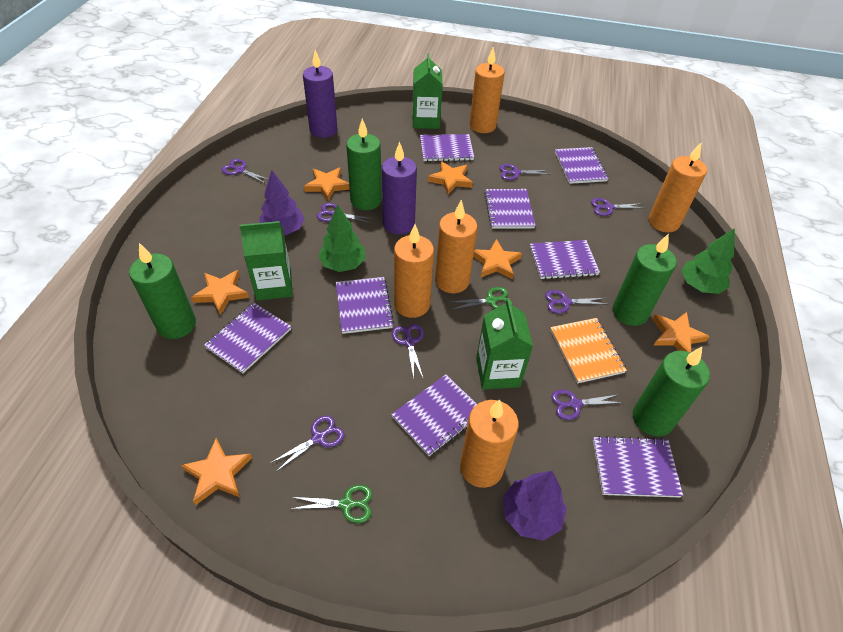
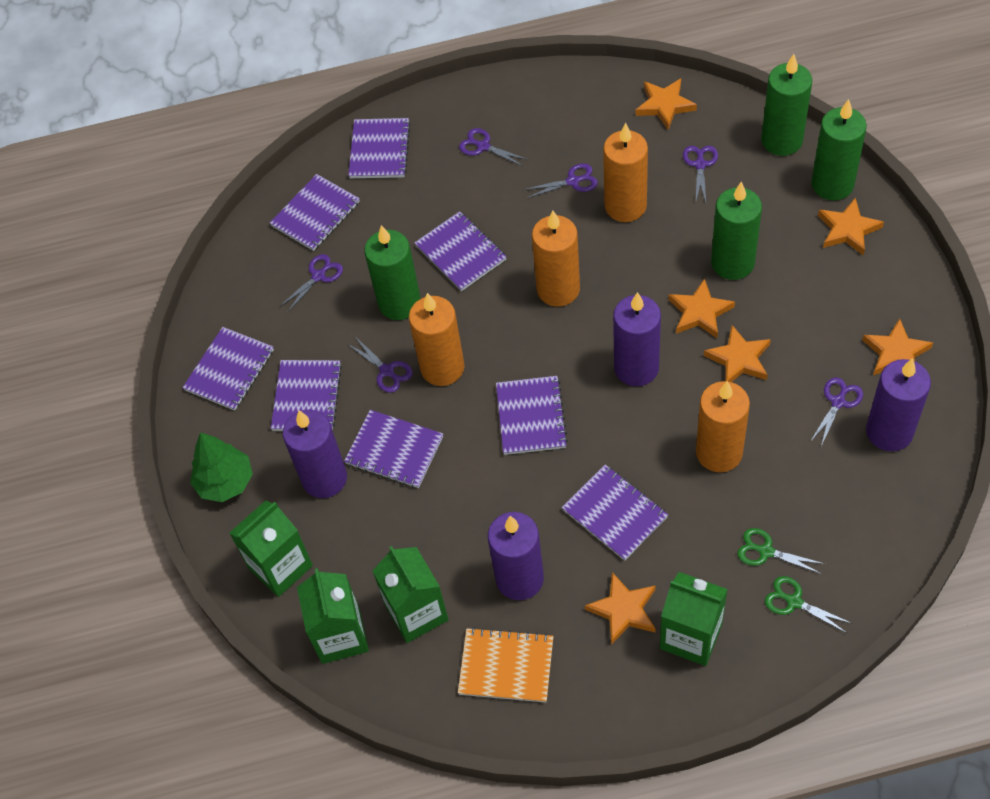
green carton: [239,221,293,301] [413,53,443,129] [476,298,533,390] = 3 -> [229,500,313,597] [297,568,369,664] [373,546,449,643] [660,572,728,666] = 4
green tree: [318,205,366,272] [681,228,735,294] = 2 -> [190,432,253,502] = 1
orange candle: [394,224,434,318] [435,200,478,293] [460,399,519,488] [470,47,504,133] [648,142,707,232] = 5 -> [409,293,465,386] [532,211,580,307] [603,123,648,222] [696,381,750,472] = 4
purple candle: [303,50,337,138] [382,142,417,235] = 2 -> [283,410,347,498] [488,512,544,600] [613,292,661,386] [866,358,931,452] = 4
purple scissors: [222,159,269,184] [270,415,345,472] [317,203,374,223] [392,324,424,379] [499,164,549,180] [545,290,606,314] [551,390,624,420] [591,198,644,216] = 8 -> [279,254,343,313] [348,338,413,393] [459,128,529,166] [524,163,598,198] [683,146,718,202] [810,377,863,446] = 6
purple tree: [259,170,305,235] [503,471,567,541] = 2 -> none = 0

